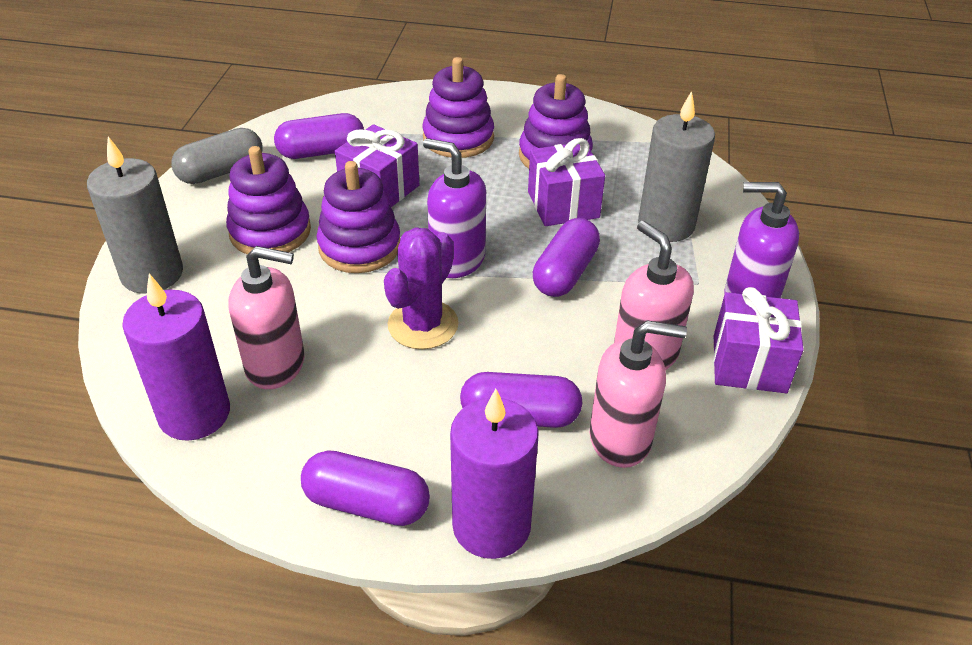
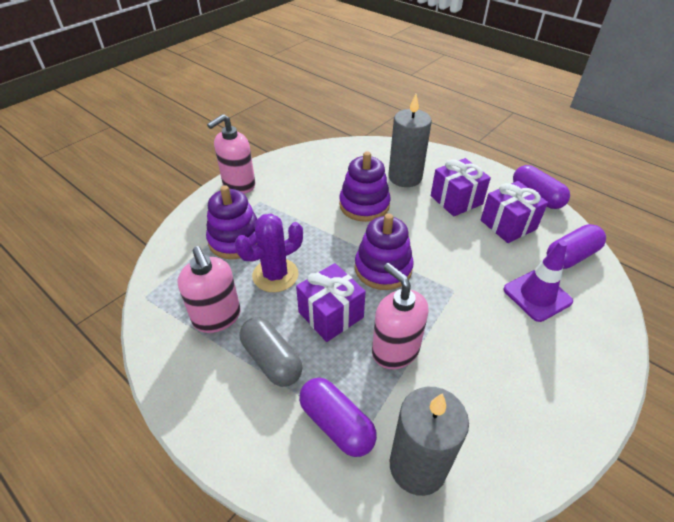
purple candle: [122,274,230,441] [450,389,539,559] = 2 -> none = 0
purple capsule: [274,113,364,159] [301,450,430,526] [460,372,582,428] [533,218,600,297] = 4 -> [299,378,377,457] [513,165,570,209] [547,224,606,269] = 3
purple soap dispenser: [423,138,486,278] [724,182,799,298] = 2 -> none = 0
purple stacking toy: [226,146,311,254] [317,161,400,273] [422,57,494,158] [519,74,593,169] = 4 -> [206,185,257,259] [339,151,390,222] [355,213,414,290] = 3
purple traffic cone: none = 0 -> [503,240,573,322] = 1

